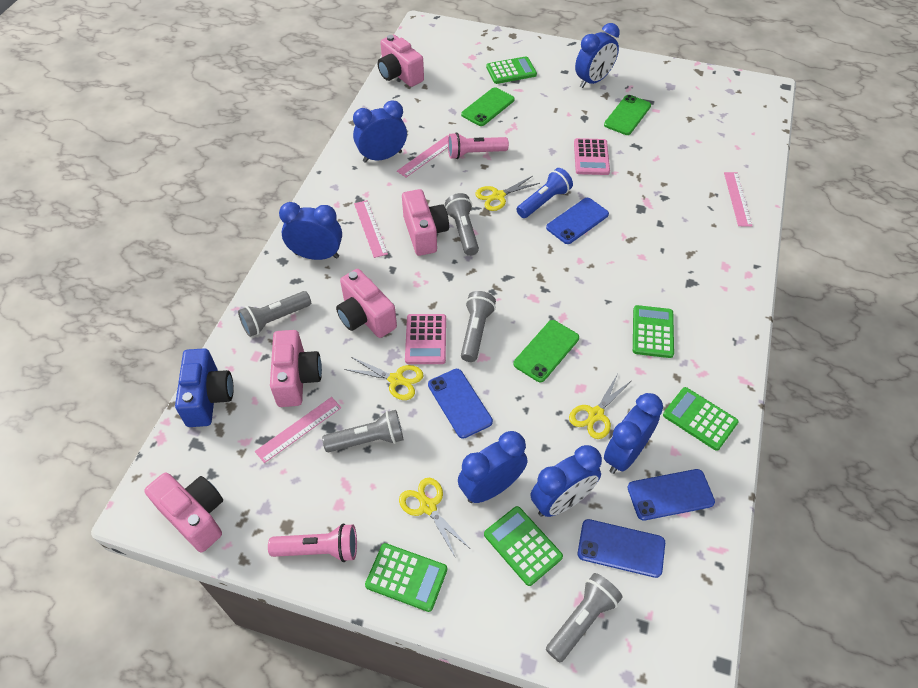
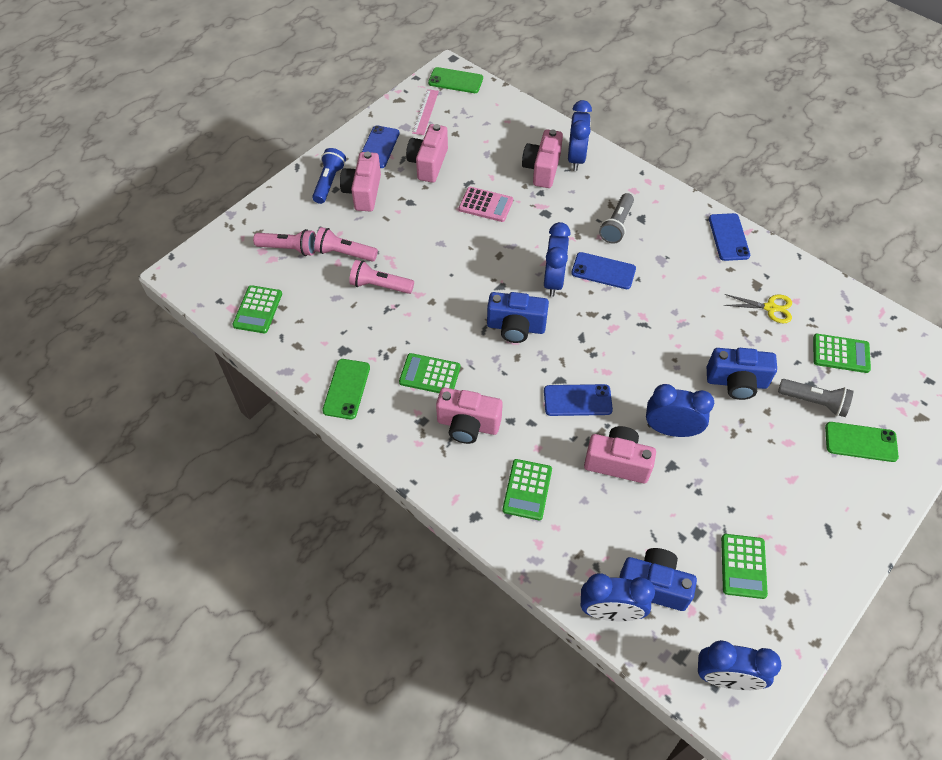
blue camera: [175,348,234,427] = 1 -> [487,292,549,343] [619,548,697,611] [707,348,777,400] = 3
blue clock: [279,202,342,260] [353,100,407,163] [458,431,528,503] [531,445,602,517] [575,23,620,88] [604,393,663,474] = 6 -> [544,222,571,297] [568,100,592,171] [581,573,655,622] [646,384,714,437] [698,640,781,690] = 5
grey flashlight: [238,291,311,337] [322,410,404,452] [445,193,479,256] [461,291,496,362] [546,573,623,662] = 5 -> [599,193,634,244] [778,379,853,417] = 2
pink calculator: [405,314,446,364] [574,138,610,175] = 2 -> [459,187,513,222] = 1
pink flashlight: [268,524,357,562] [448,132,509,159] = 2 -> [253,229,316,256] [314,227,378,262] [349,260,414,294] = 3
pink ruler: [255,397,342,463] [354,200,388,258] [397,136,448,177] [724,172,752,226] = 4 -> [412,89,439,135] = 1
yellow scissors: [344,357,423,400] [399,478,470,557] [475,176,540,211] [569,374,631,439] = 4 -> [724,294,792,324] = 1

